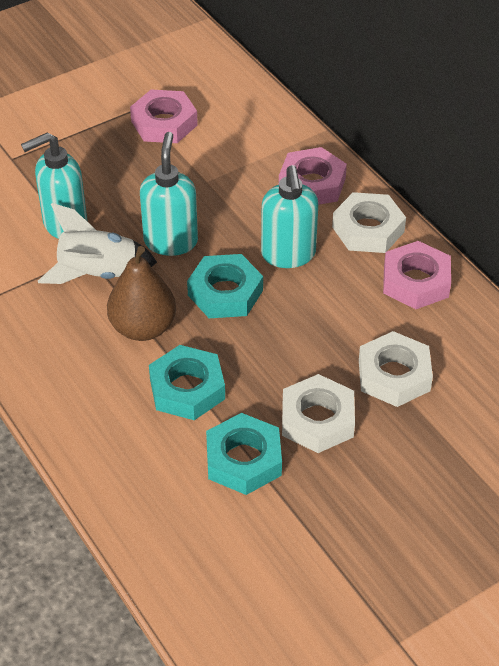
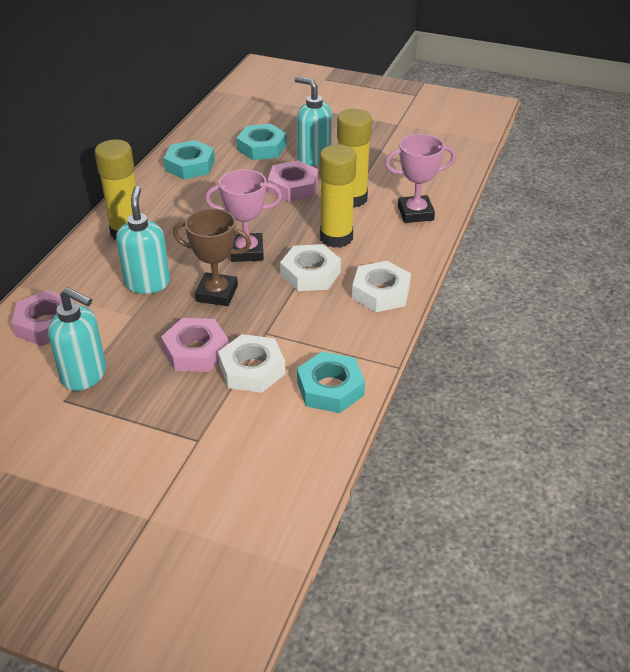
brown pear: [107,246,176,341] = 1 -> none = 0
brown trophy: none = 0 -> [173,208,251,306] = 1
pink trophy: none = 0 -> [205,169,282,262] [385,134,456,223] = 2
white rocket: [38,203,157,284] = 1 -> none = 0
yellow glue stick: none = 0 -> [95,140,140,240] [320,145,356,248] [337,109,372,208] = 3

